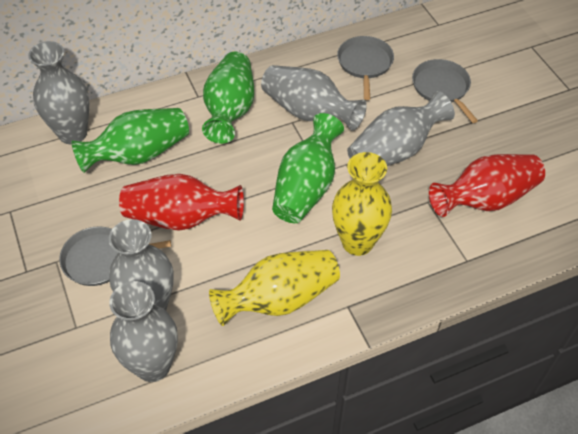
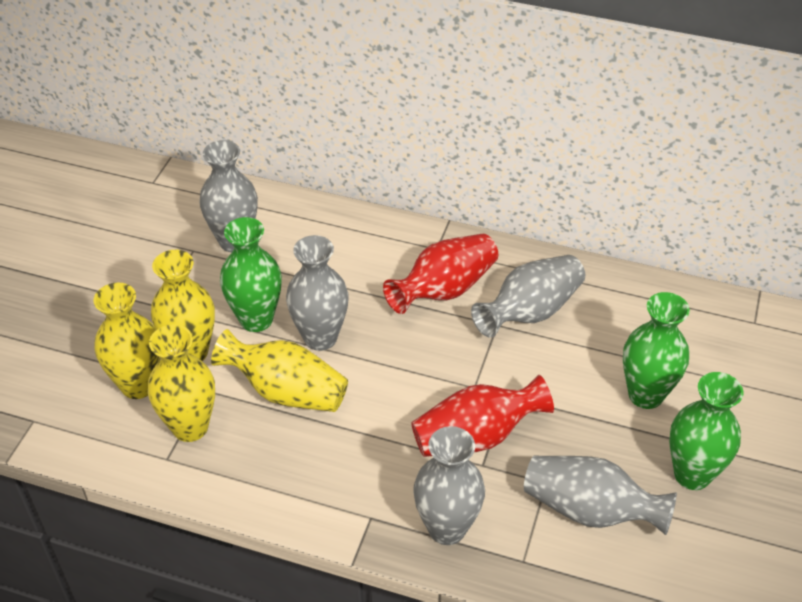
grey pan: [59,226,171,286] [337,36,394,100] [412,59,478,123] = 3 -> none = 0
yellow vase: [209,250,340,326] [332,152,392,256] = 2 -> [93,283,160,399] [148,324,215,442] [151,250,215,361] [211,329,348,412] = 4

